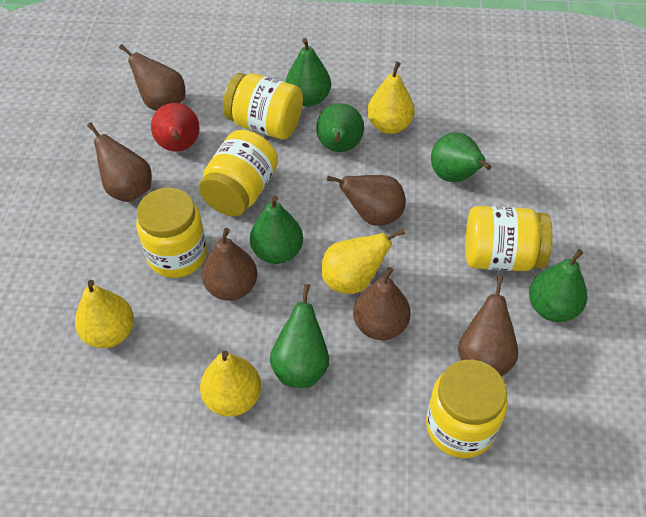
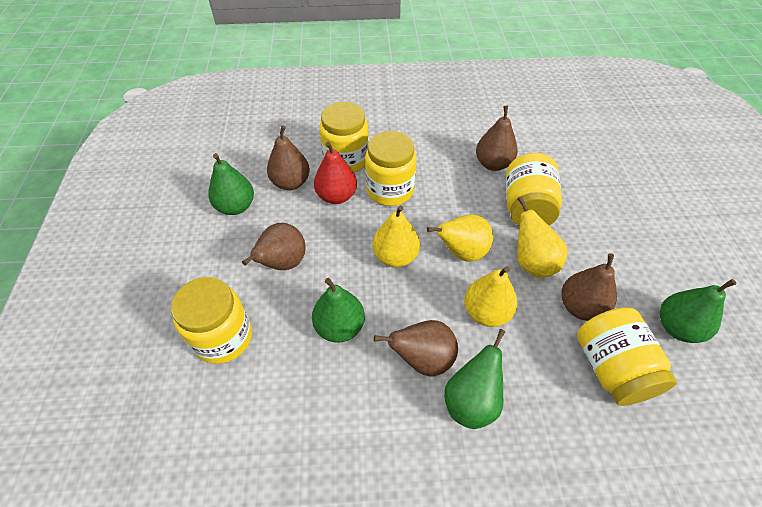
brown pear: [87,123,152,202] [119,44,186,111] [202,228,257,301] [327,175,406,226] [353,267,411,340] [458,276,518,376] = 6 -> [242,223,306,270] [267,125,310,190] [374,320,458,377] [476,106,518,171] [561,253,617,321] = 5
green pear: [250,196,303,264] [270,284,329,388] [286,38,331,106] [316,103,364,152] [431,132,492,182] [529,249,587,322] = 6 -> [208,153,254,215] [312,278,365,343] [444,329,506,429] [660,279,737,343] = 4

